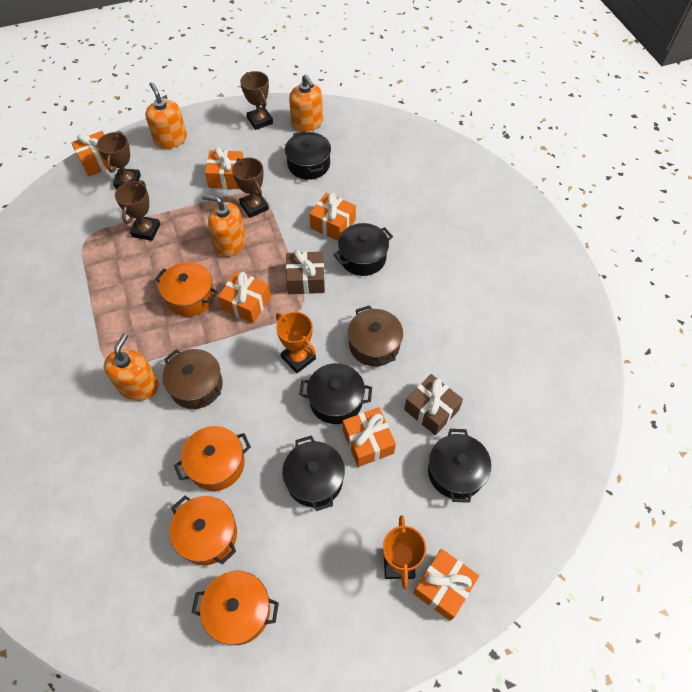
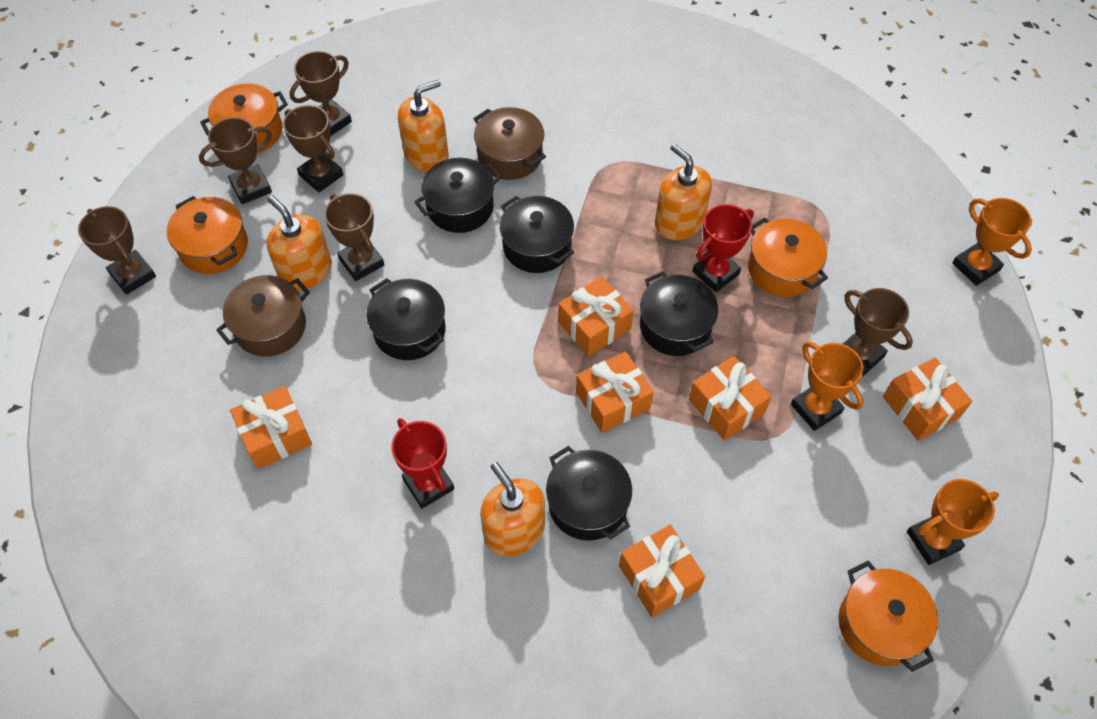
brown gift: [286,250,325,294] [404,374,463,435] = 2 -> none = 0
brown trophy: [97,131,141,189] [115,180,160,241] [232,157,269,218] [240,71,273,130] = 4 -> [78,206,156,295] [199,117,272,204] [283,105,343,192] [290,51,352,136] [324,193,384,281] [843,288,913,377] = 6
orange trophy: [276,312,316,373] [383,515,426,589] = 2 -> [791,342,864,431] [907,479,999,565] [952,198,1032,286] = 3
red trophy: none = 0 -> [391,418,454,509] [692,204,754,292] = 2

